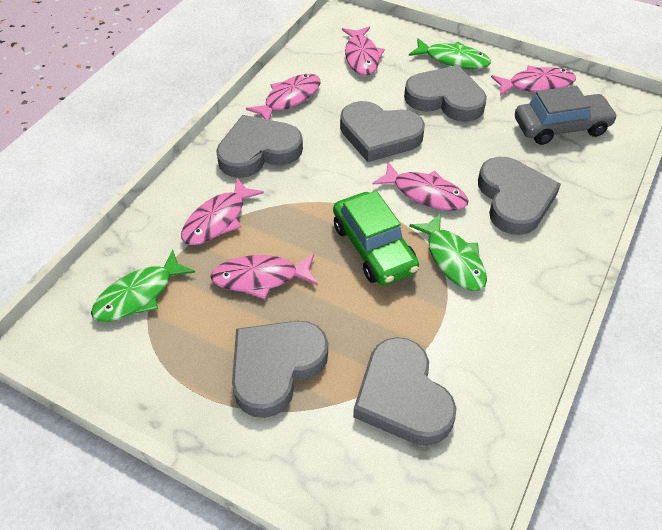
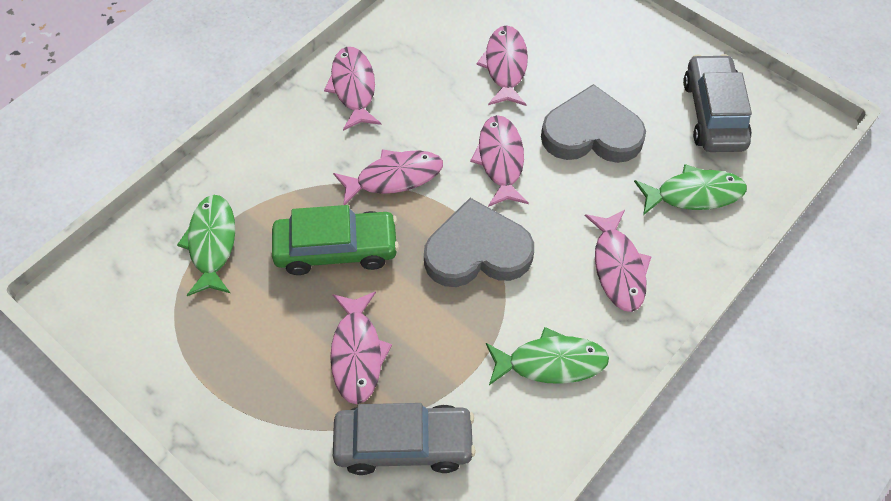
grey car: [515,86,618,145] = 1 -> [333,403,476,475] [683,54,752,152] = 2
grey heart: [216,115,303,178] [232,321,328,418] [340,101,425,162] [353,337,456,446] [404,65,487,122] [478,157,561,235] = 6 -> [424,198,534,287] [541,84,646,163] = 2

